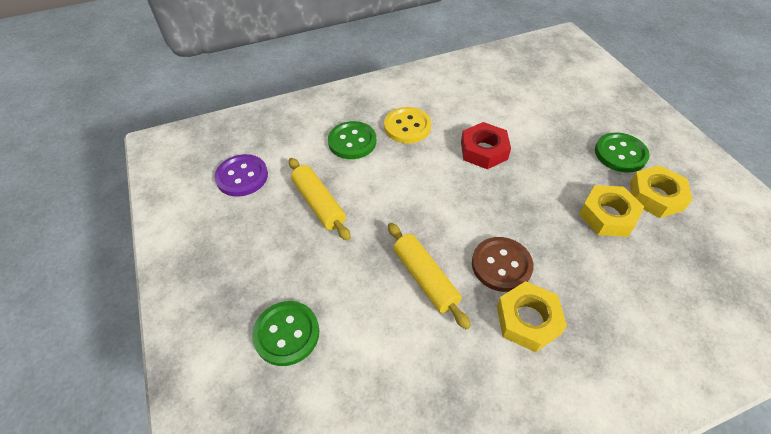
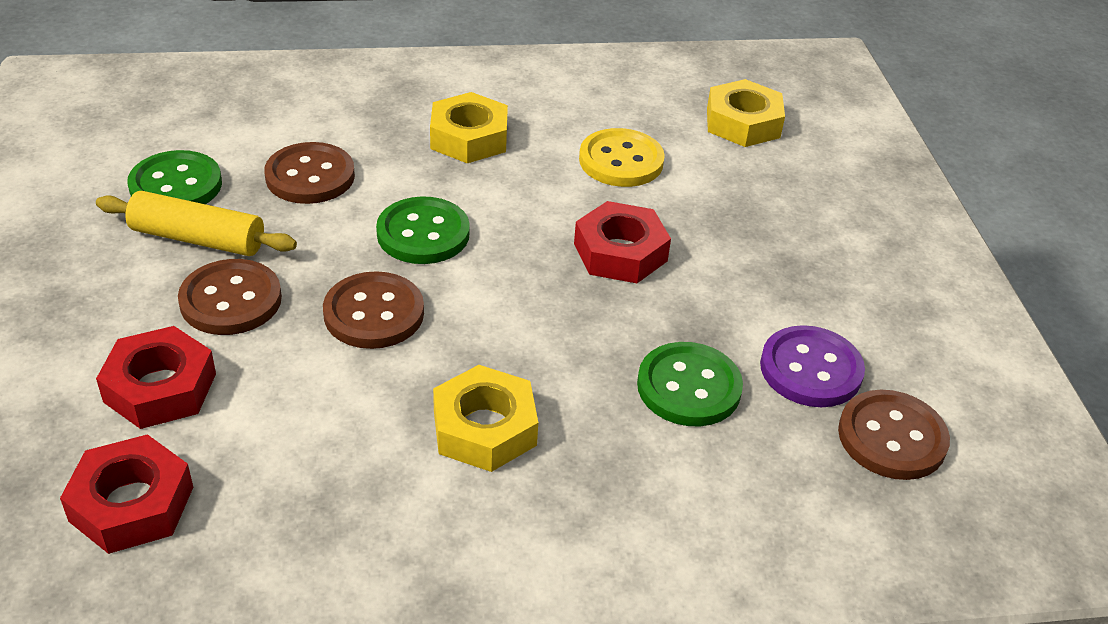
brown button: [472,237,534,292] = 1 -> [178,259,282,335] [264,142,355,204] [323,271,424,349] [838,390,950,480] = 4
red nut: [461,122,511,169] = 1 -> [60,434,193,554] [96,326,216,429] [574,201,671,283] = 3
yellow rolling pin: [289,158,351,241] [388,223,471,330] = 2 -> [96,191,297,256] = 1

